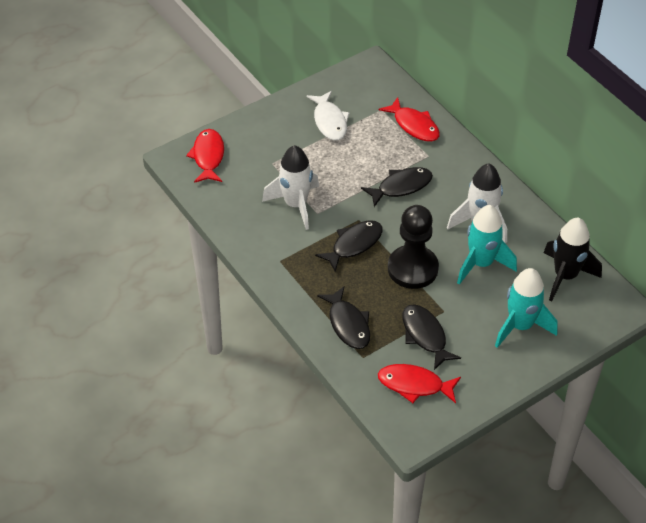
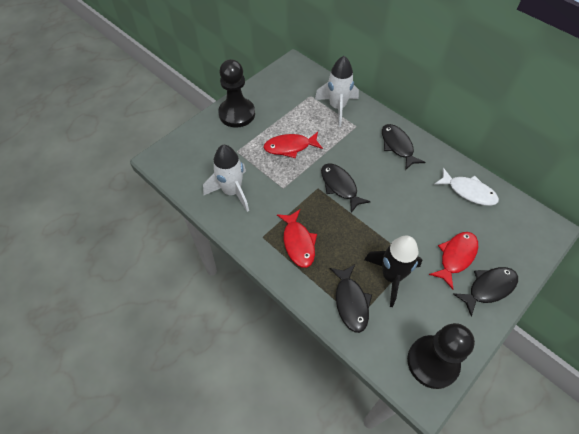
black pawn: [388,205,439,289] = 1 -> [218,59,255,128] [407,323,475,389] = 2
turquoise rocket: [457,205,517,285] [495,268,558,348] = 2 -> none = 0

